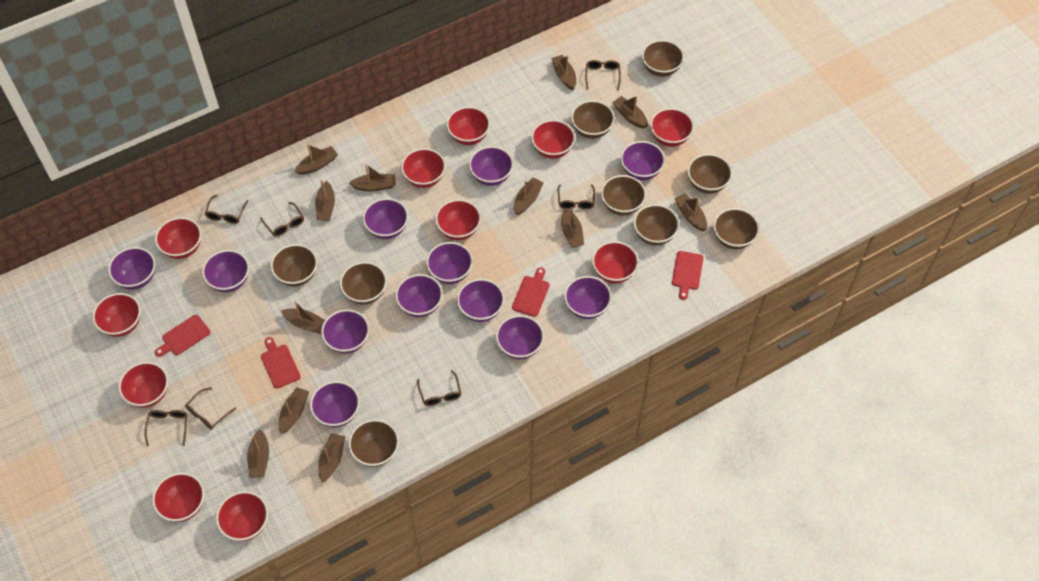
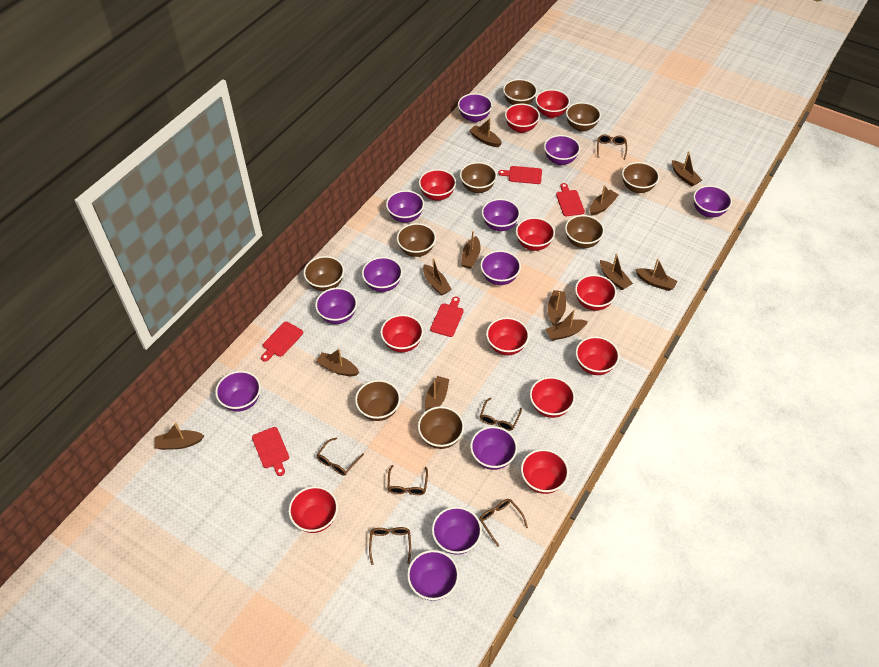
brown glasses: [144,410,188,446] [185,387,236,430] [205,195,248,224] [260,202,304,237] [417,370,461,406] [557,184,595,210] [585,60,621,90] = 7 -> [317,437,364,476] [369,527,411,565] [388,465,428,495] [479,499,528,547] [480,397,522,431] [597,134,627,160] = 6
red cutting board: [155,315,210,357] [261,337,301,389] [512,267,549,317] [672,251,703,300] = 4 -> [252,427,289,476] [261,322,303,362] [430,296,464,337] [498,166,542,184] [556,183,585,216] = 5

